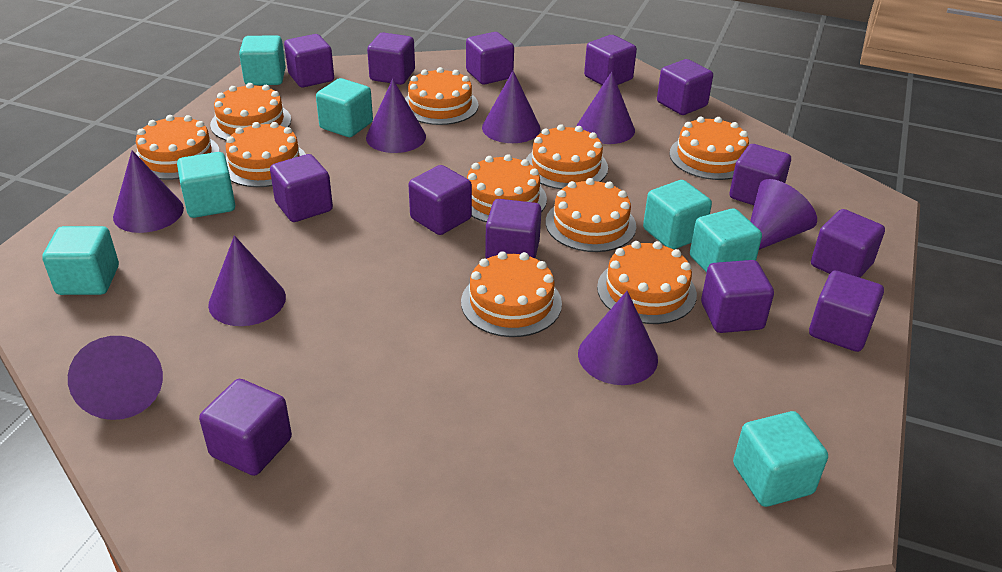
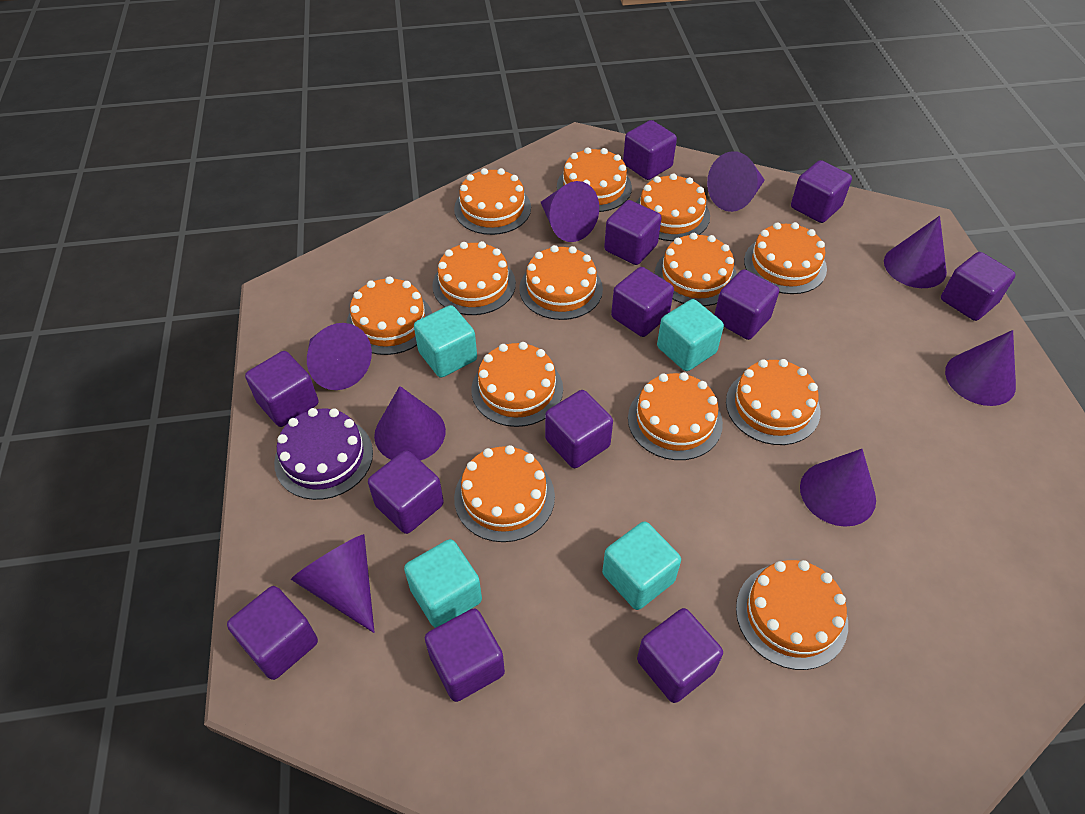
orange cake: [135,115,220,180] [210,83,291,141] [225,122,306,187] [405,67,479,125] [461,251,562,337] [467,154,547,223] [526,124,608,189] [546,178,636,252] [597,241,697,324] [669,117,749,180] = 10 -> [346,276,432,355] [432,241,516,315] [454,168,531,235] [454,445,555,542] [471,342,563,427] [519,245,603,320] [557,147,632,212] [628,372,723,460] [636,173,710,241] [655,233,737,306] [726,359,821,445] [736,560,848,670] [744,222,827,294] = 13
purple cake: none = 0 -> [274,408,373,500] = 1
purple cube: [199,379,292,476] [270,154,333,222] [284,34,334,87] [367,32,415,85] [408,165,472,235] [466,32,514,85] [485,199,541,259] [584,35,637,85] [657,59,713,115] [701,260,774,333] [729,144,791,205] [809,271,884,352] [811,209,885,278] = 13 -> [227,586,318,680] [245,351,319,427] [368,450,444,534] [425,609,505,702] [545,390,613,468] [604,200,662,265] [611,267,674,337] [623,120,677,180] [637,608,723,703] [714,269,779,340] [791,160,852,223] [941,252,1016,321] = 12
turquoise cube: [42,226,119,295] [177,152,235,218] [239,35,286,85] [316,78,373,137] [643,180,712,250] [690,208,762,273] [733,411,828,507] = 7 -> [404,539,482,628] [414,305,477,378] [602,521,681,610] [657,299,724,371] = 4

